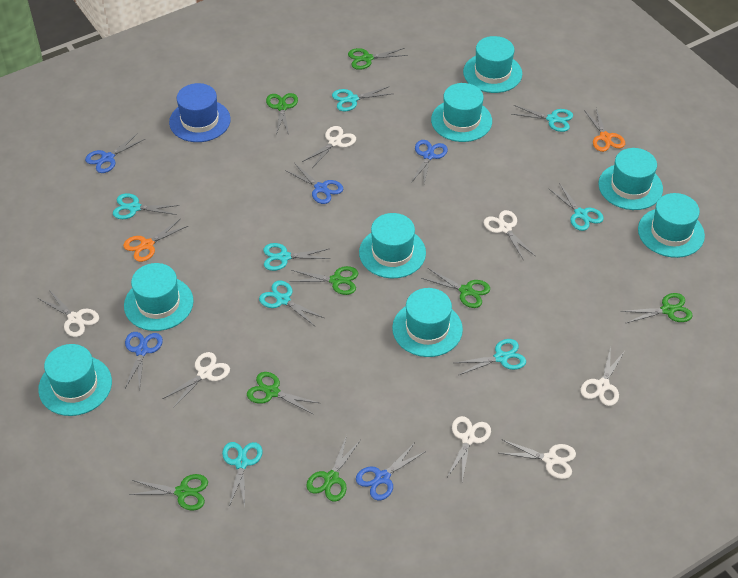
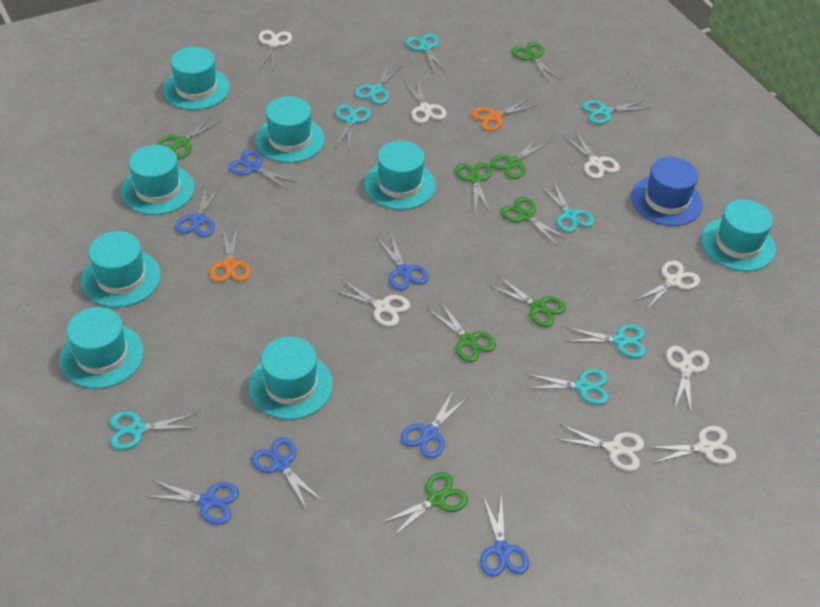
blue scissors: [85,133,145,173] [124,332,163,390] [285,163,343,204] [356,443,426,501] [411,140,448,183] = 5 -> [145,480,239,525] [175,184,221,237] [228,150,297,190] [251,437,323,510] [377,234,429,290] [400,391,467,459] [480,493,530,577] = 7
white scissors: [38,290,99,337] [163,352,230,408] [302,126,356,168] [447,416,491,481] [483,210,535,259] [499,440,576,479] [581,347,625,406] = 7 -> [259,30,292,70] [332,280,410,327] [405,79,446,123] [556,424,644,471] [564,131,620,179] [634,261,700,311] [647,426,736,465] [666,345,709,412] = 8

